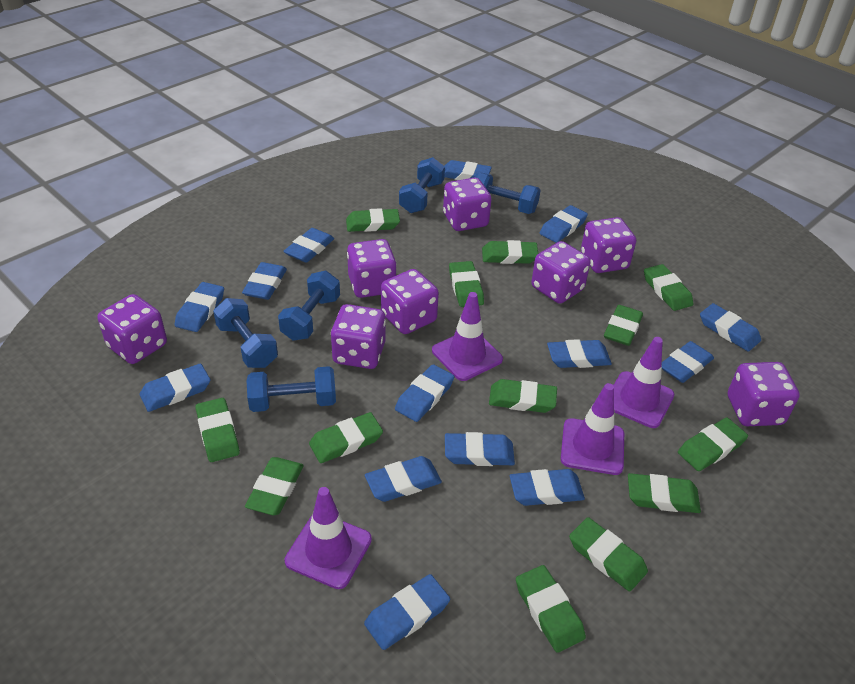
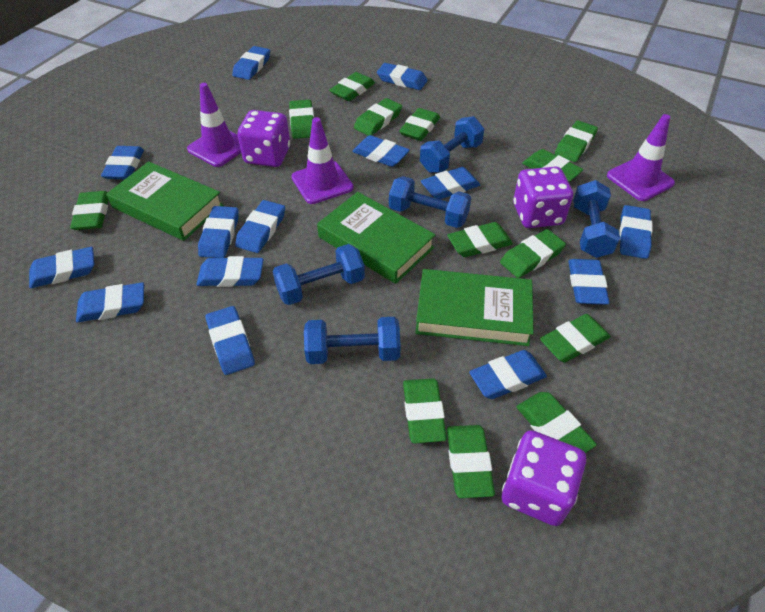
green book: none = 0 -> [106,161,223,241] [317,192,435,284] [415,269,534,346] = 3
purple dice: [97,294,167,364] [331,304,386,369] [347,239,397,298] [381,269,439,334] [443,178,492,231] [531,241,590,304] [581,217,636,273] [728,362,800,426] = 8 -> [237,110,290,167] [502,430,586,526] [513,166,573,228] = 3
purple traffic cone: [285,487,372,589] [432,292,503,381] [561,383,624,475] [613,337,674,428] = 4 -> [187,83,241,167] [291,117,354,204] [607,114,675,201] = 3

